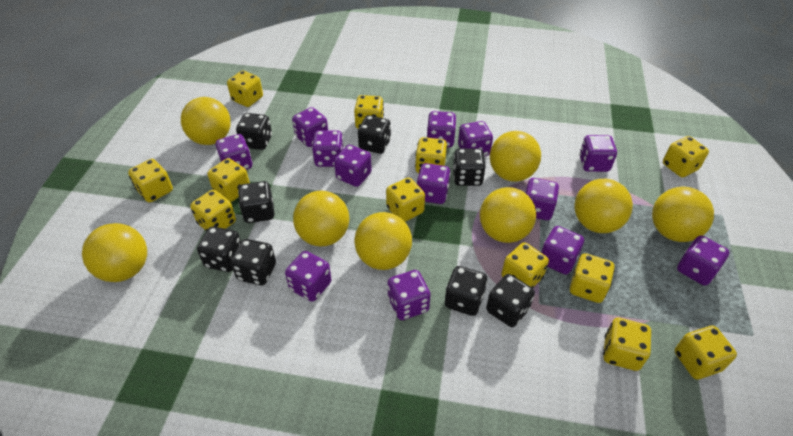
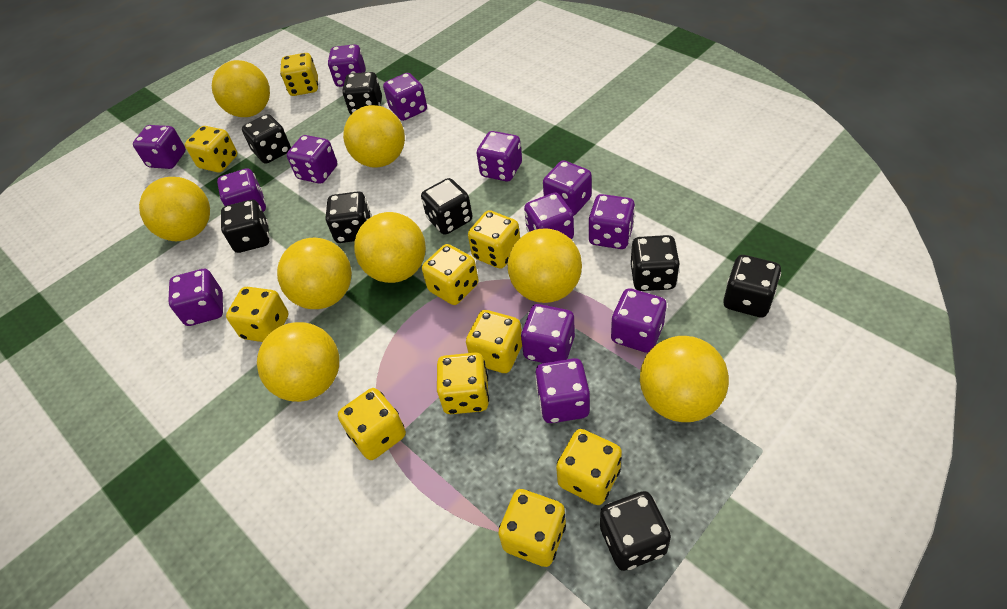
yellow dice: [128,159,173,202] [190,190,236,231] [207,158,250,202] [227,70,263,107] [354,95,384,129] [386,178,425,222] [415,137,447,173] [501,242,549,288] [570,253,615,303] [603,318,651,371] [663,136,709,177] [675,326,737,380] = 12 -> [185,126,238,172] [226,287,289,342] [280,53,318,96] [338,388,406,460] [422,244,479,305] [437,352,489,414] [466,310,522,373] [468,210,520,269] [498,489,566,567] [556,429,622,505] = 10

